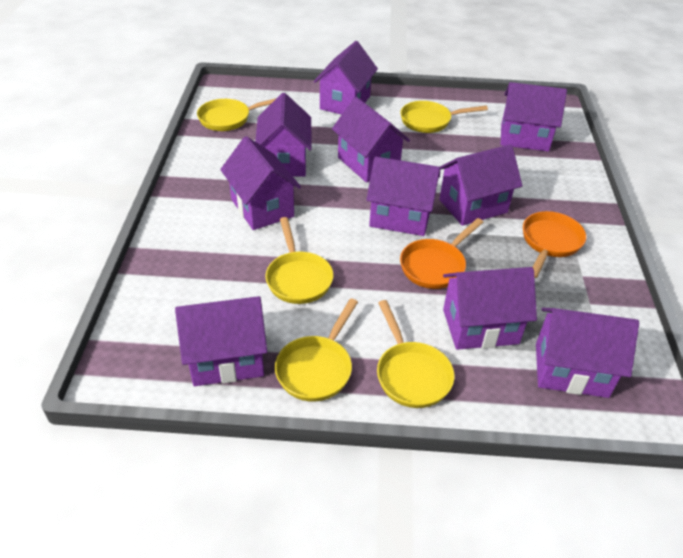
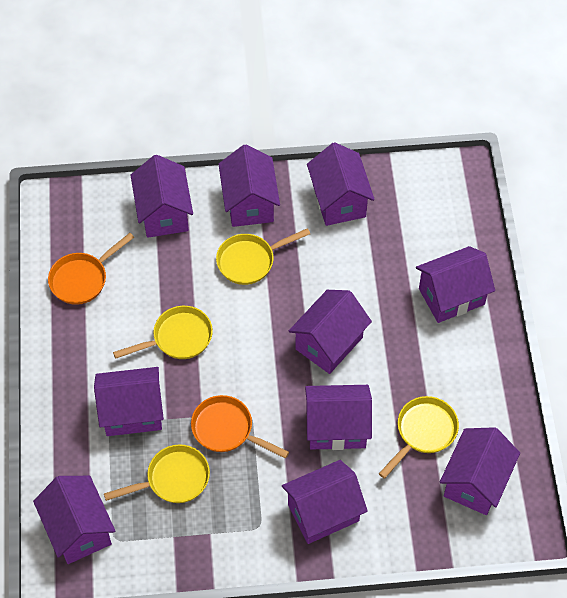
yellow pan: [197,98,276,131] [265,217,333,304] [275,298,358,402] [377,300,454,408] [400,101,488,133] = 5 -> [104,445,210,503] [113,306,213,359] [216,228,310,285] [379,396,459,479] = 4

